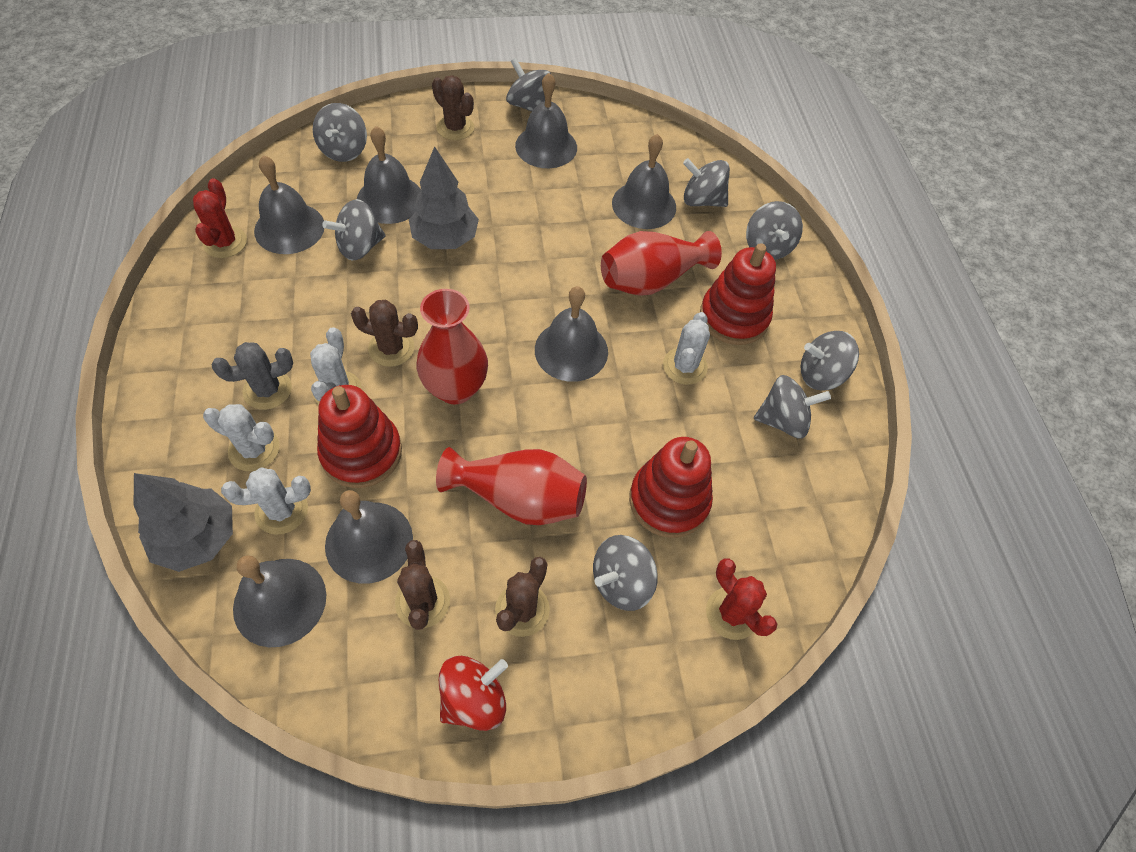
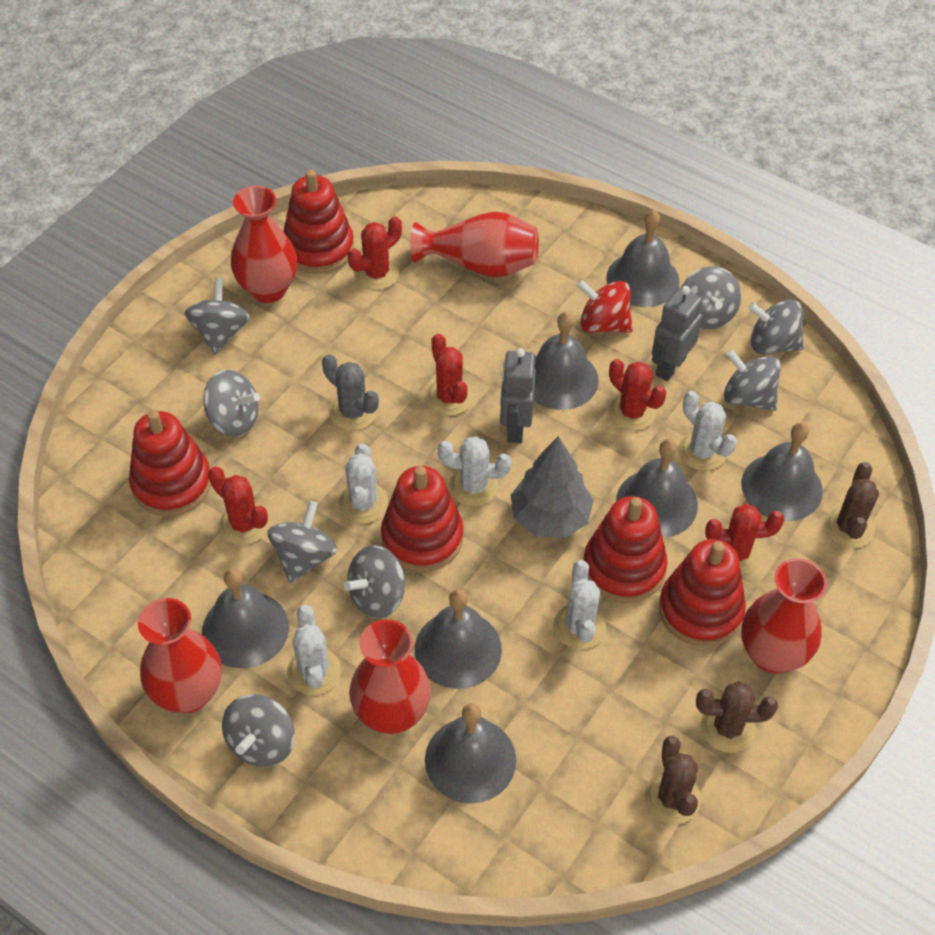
brown cactus: [351,300,418,367] [395,540,450,630] [432,75,474,140] [495,557,550,637] = 4 -> [644,736,701,824] [696,681,778,753] [824,462,879,548] = 3
grey robot: none = 0 -> [500,348,536,443] [652,286,703,381] = 2
grey tree: [134,473,233,572] [409,146,479,249] = 2 -> [511,436,594,538] = 1
red cactus: [193,178,247,258] [706,558,777,640] = 2 -> [208,466,269,545] [348,216,402,290] [426,334,473,415] [609,359,666,431] [705,504,785,574] = 5
red stacking toy: [317,385,402,488] [629,437,713,538] [700,243,776,345] = 3 -> [129,410,211,516] [283,170,354,274] [381,466,463,572] [583,496,668,603] [659,539,746,647] = 5
red vase: [417,289,488,404] [436,447,587,525] [601,231,722,296] = 3 -> [138,598,222,713] [231,186,297,303] [349,619,431,734] [410,211,539,277] [741,558,827,674] = 5
white cactus: [203,404,280,471] [221,467,311,535] [310,327,362,404] [663,312,710,385] = 4 -> [287,605,341,695] [339,443,388,523] [438,436,511,506] [554,560,606,649] [679,391,737,471] = 5

